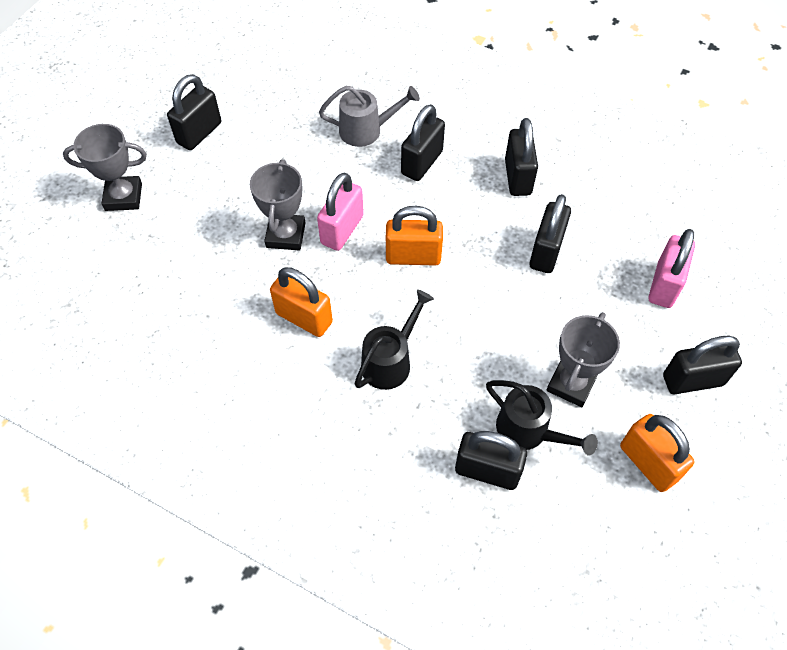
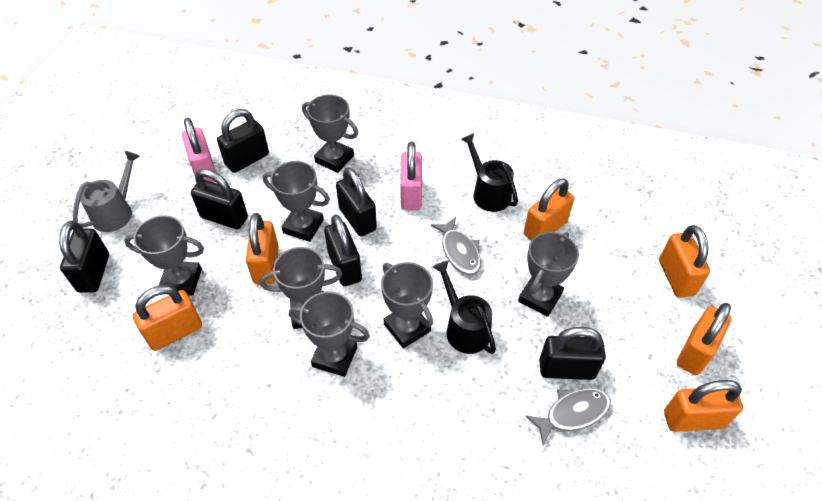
grey fish: none = 0 -> [431,217,481,275] [525,388,611,445] = 2
grey trophy: [63,124,147,211] [250,159,305,250] [546,312,620,407] = 3 -> [124,215,204,296] [260,247,342,329] [263,161,330,242] [289,292,370,377] [302,95,358,173] [381,262,433,348] [518,232,579,317] = 7
orange padlock: [270,267,333,337] [386,206,443,266] [620,414,695,492] = 3 -> [133,285,202,351] [246,213,279,285] [524,179,574,240] [659,225,710,298] [664,380,743,432] [677,303,732,375] = 6

